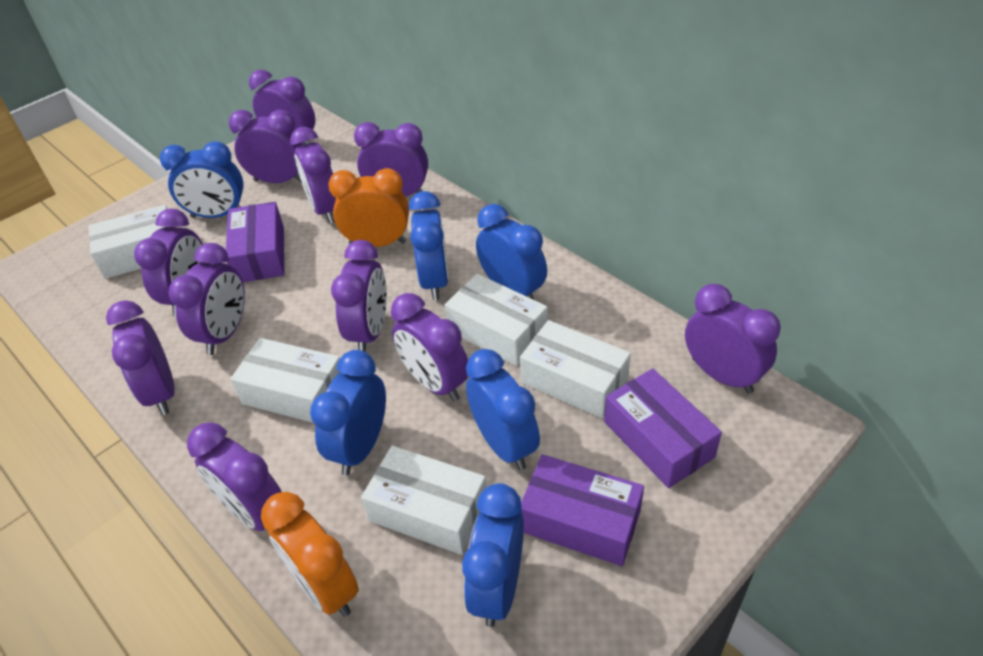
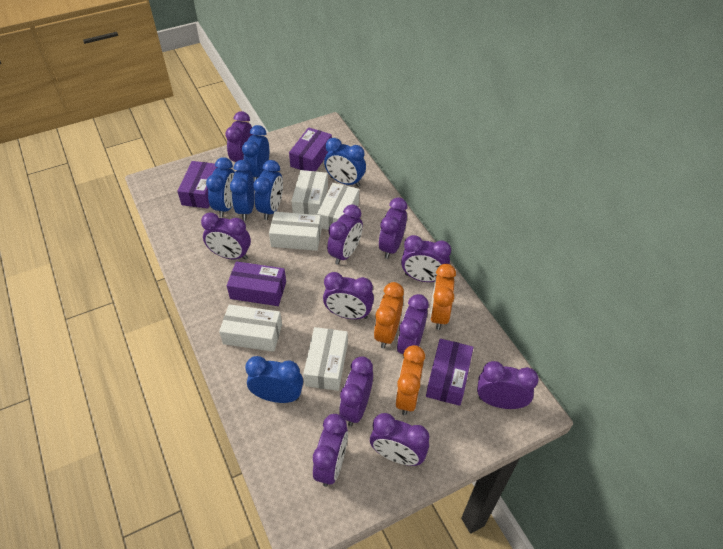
orange clock: [261,492,359,617] [329,168,409,247] = 2 -> [374,282,404,349] [395,345,425,415] [430,264,456,330] = 3
purple box: [226,202,284,282] [521,454,644,566] [604,368,722,488] = 3 -> [177,161,218,208] [227,261,286,306] [289,127,332,171] [426,339,474,406] = 4

